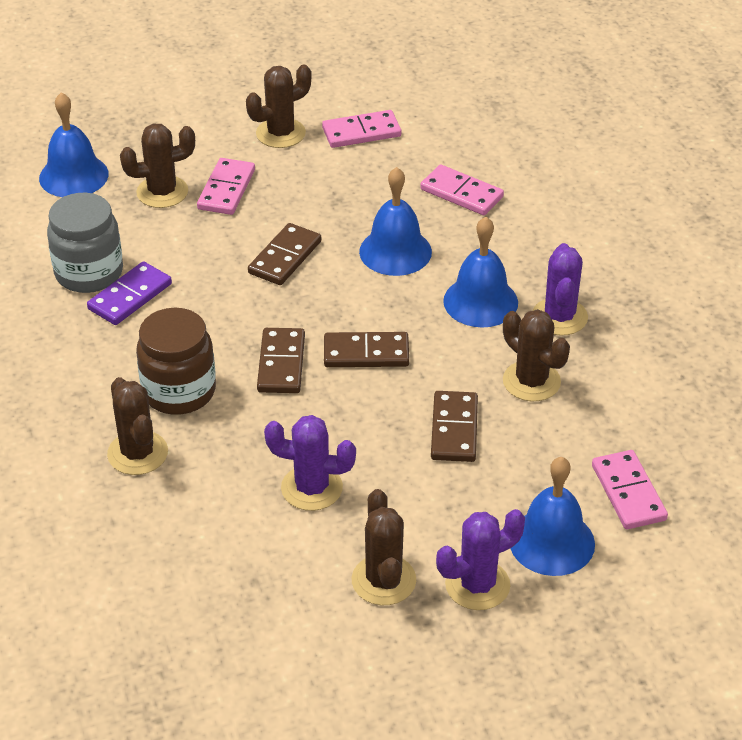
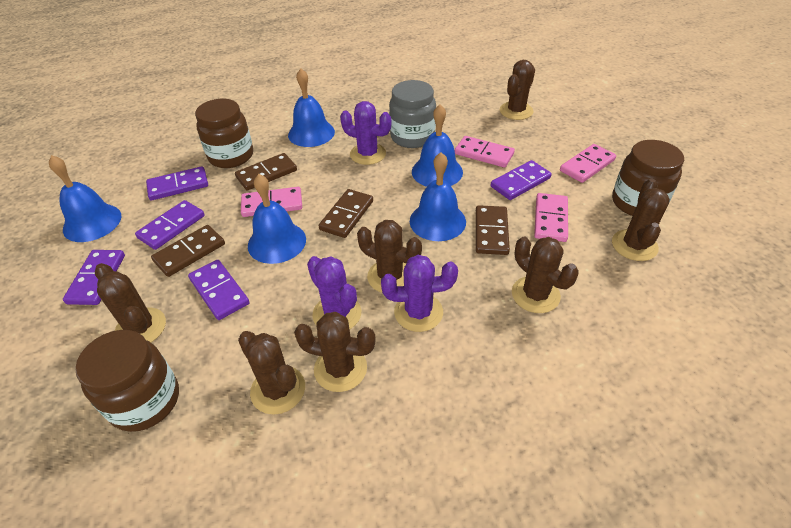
blue bell: [39,92,109,197] [359,167,432,276] [443,217,518,327] [510,457,595,576] = 4 -> [49,155,122,242] [248,174,306,264] [288,69,335,147] [410,152,466,241] [412,104,463,187] = 5
brown cactus: [107,377,168,475] [120,123,195,208] [246,64,311,148] [352,489,416,605] [503,309,570,401] = 5 -> [95,263,166,343] [238,331,305,415] [294,312,376,392] [357,220,422,293] [500,60,535,120] [512,237,579,313] [612,179,670,261] = 7
brown jar: [136,308,216,415] = 1 -> [75,330,179,432] [195,99,253,168] [612,140,684,216] = 3
purple domino: [87,261,172,325] = 1 -> [63,250,125,305] [135,200,205,250] [146,166,208,200] [188,260,249,320] [491,160,552,200] = 5

